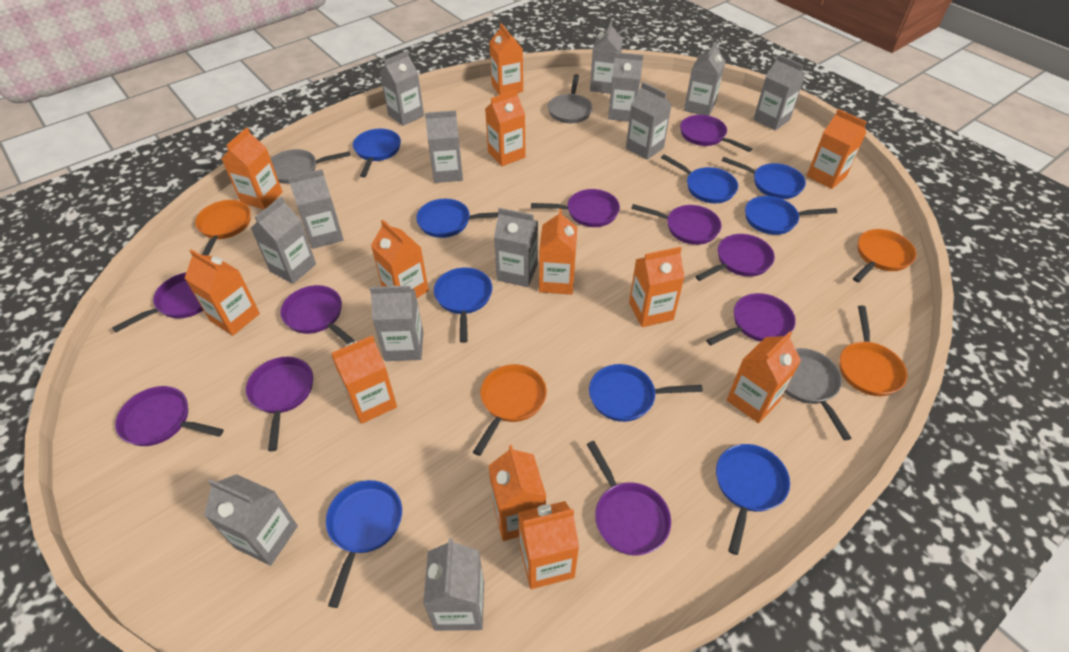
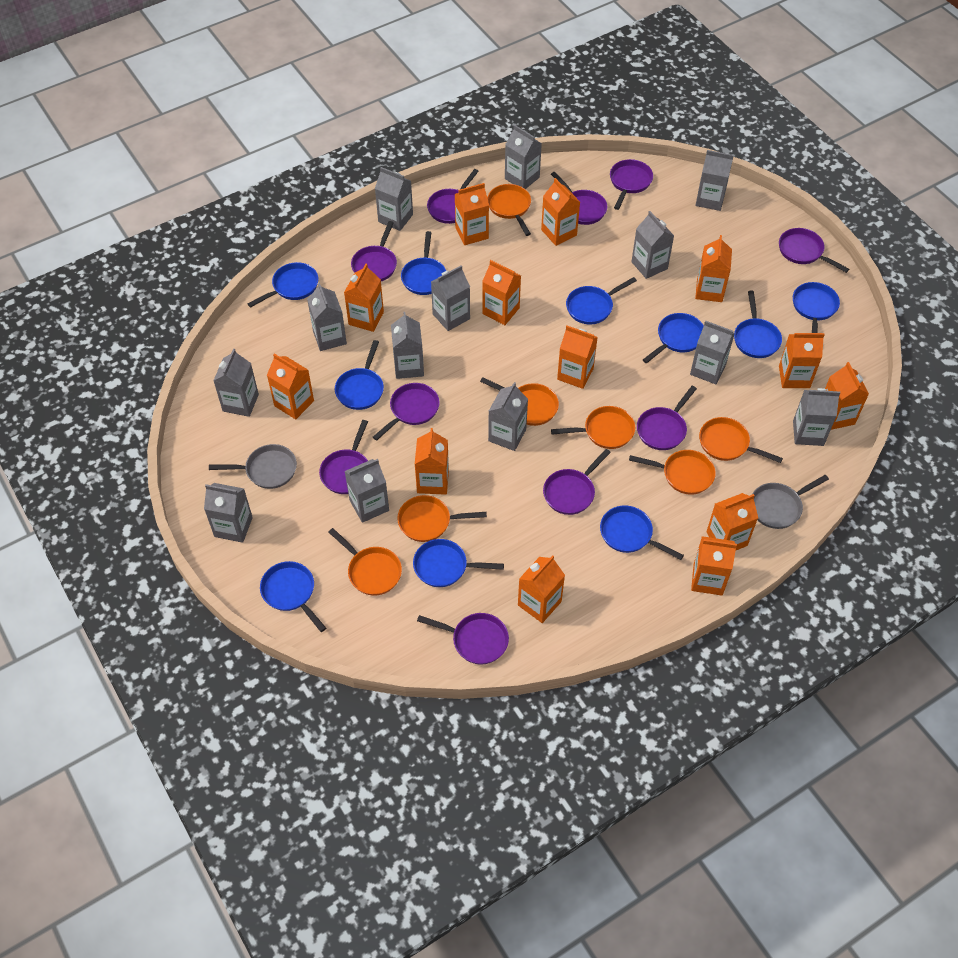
blue pan: [326,480,402,608] [353,129,401,177] [416,199,499,238] [434,268,492,343] [589,364,703,422] [661,154,738,203] [716,444,790,555] [722,157,806,199] [745,196,837,235] = 9 -> [248,262,318,308] [260,561,326,632] [335,340,384,410] [401,231,446,295] [413,539,504,587] [566,277,637,324] [600,506,684,560] [643,313,704,364] [734,291,782,358] [793,282,840,333] = 10
grey pan: [270,149,350,184] [548,74,593,123] [785,348,851,441] = 3 -> [209,444,297,489] [752,475,829,529] = 2
orange carton: [185,249,260,336] [222,127,283,209] [331,335,397,424] [371,220,429,298] [485,90,526,166] [489,23,523,95] [489,445,546,541] [518,501,579,589] [539,209,577,295] [629,247,685,327] [727,332,801,423] [807,109,867,189] = 12 -> [267,353,314,419] [344,264,384,332] [415,428,449,495] [455,183,489,245] [482,260,521,325] [518,555,565,623] [541,178,580,246] [557,326,598,389] [691,536,737,595] [695,235,732,302] [706,493,758,550] [779,333,825,388] [825,362,869,430] = 13
orange pan: [195,200,251,256] [473,364,547,456] [840,305,907,396] [853,229,916,283] = 4 -> [328,528,402,596] [397,495,487,542] [480,377,559,426] [487,184,531,236] [551,406,635,449] [629,450,716,495] [699,417,783,463] = 7

